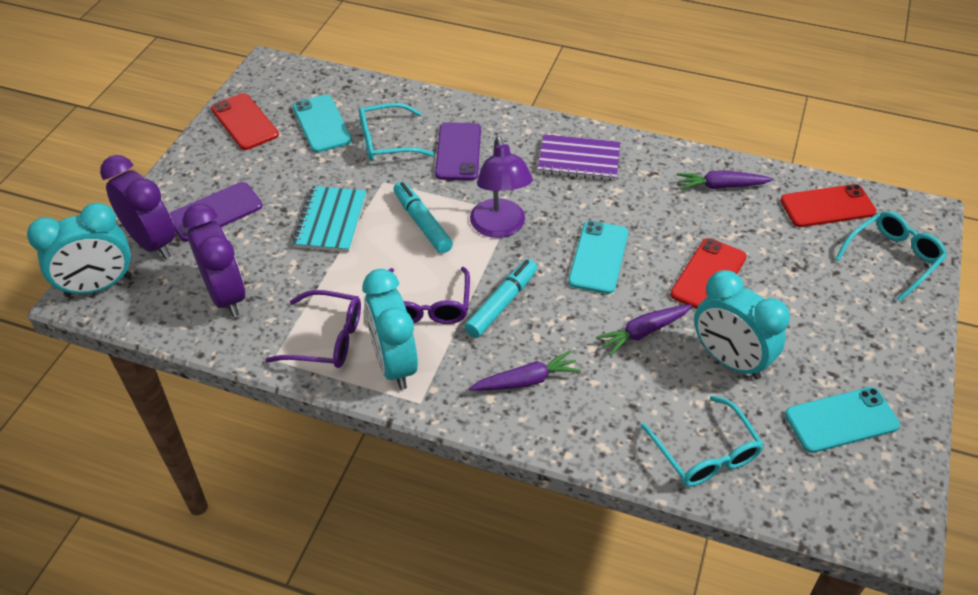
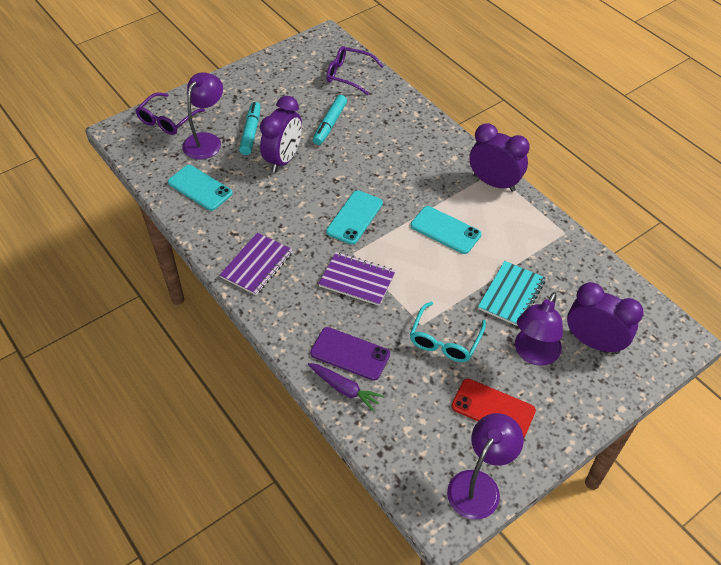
purple carrot: [469,351,581,391] [596,304,693,356] [677,170,773,190] = 3 -> [308,363,384,412] = 1
purple clock: [100,155,175,259] [182,204,246,317] = 2 -> [260,96,302,173] [469,123,530,192] [567,282,644,354] = 3
purple lamp: [470,136,533,238] = 1 -> [182,72,223,159] [447,413,524,520] [515,292,563,366] = 3
purple notebook: [538,134,620,181] = 1 -> [220,232,293,295] [318,252,396,306] = 2
purple phone: [169,182,263,242] [435,122,481,180] = 2 -> [310,327,390,381] = 1
red phone: [211,93,279,150] [670,238,746,309] [780,184,876,227] = 3 -> [452,379,536,437] = 1
turquoise clock: [27,203,132,297] [363,269,418,390] [694,270,790,380] = 3 -> none = 0
turquoise glasses: [359,103,434,161] [640,395,764,487] [835,211,947,302] = 3 -> [410,302,486,362] = 1

